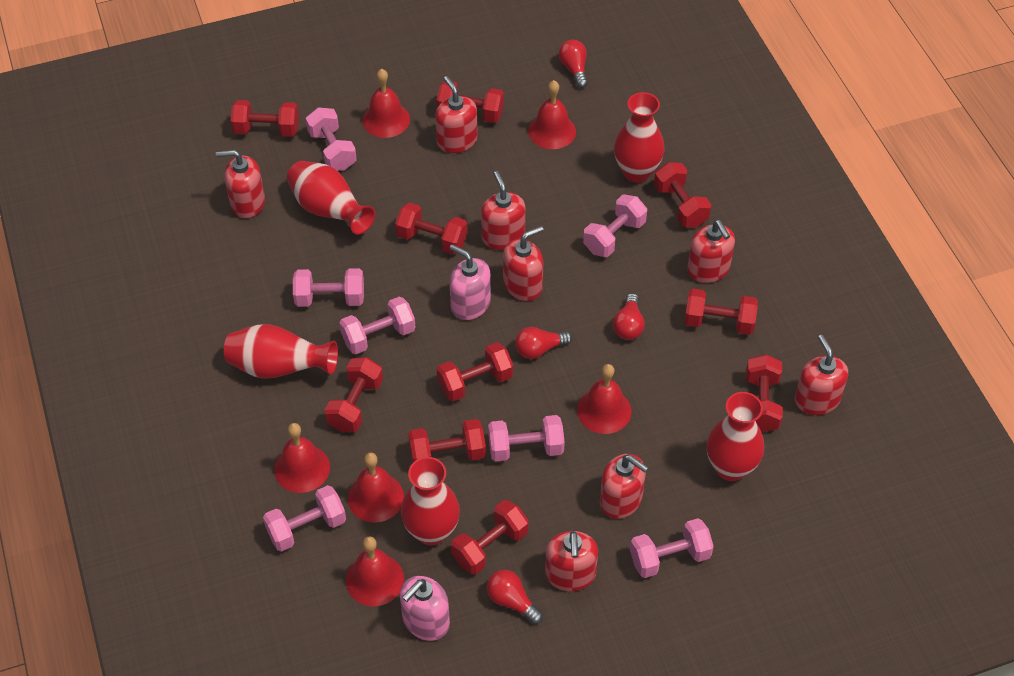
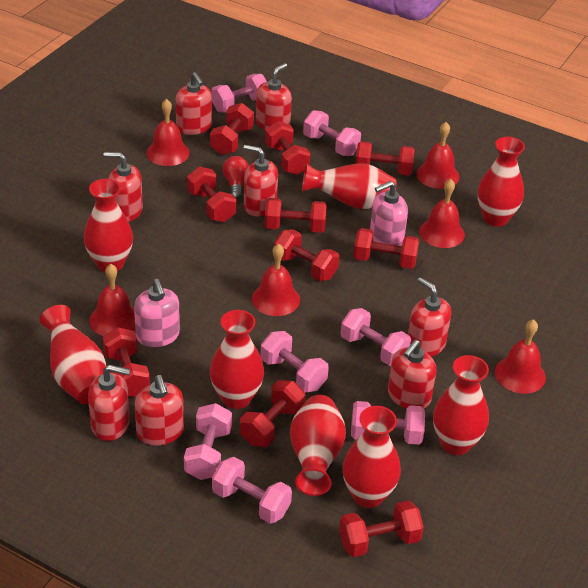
red light bulb: [487,570,543,624] [515,327,572,359] [559,40,588,88] [613,293,645,340] = 4 -> [222,156,249,200] = 1
red vase: [224,324,338,379] [287,161,375,234] [401,457,460,546] [614,92,664,183] [707,392,764,481] = 5 -> [39,305,106,404] [84,179,133,272] [210,310,264,409] [290,395,346,496] [302,163,396,209] [342,406,401,508] [433,355,489,455] [478,137,525,227] = 8

